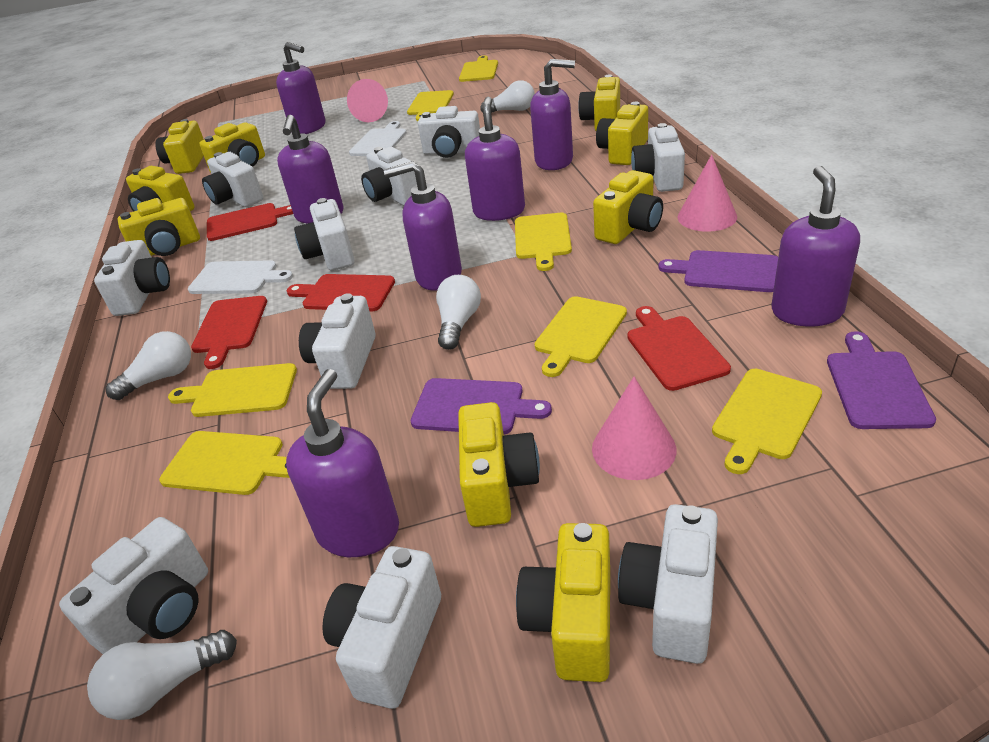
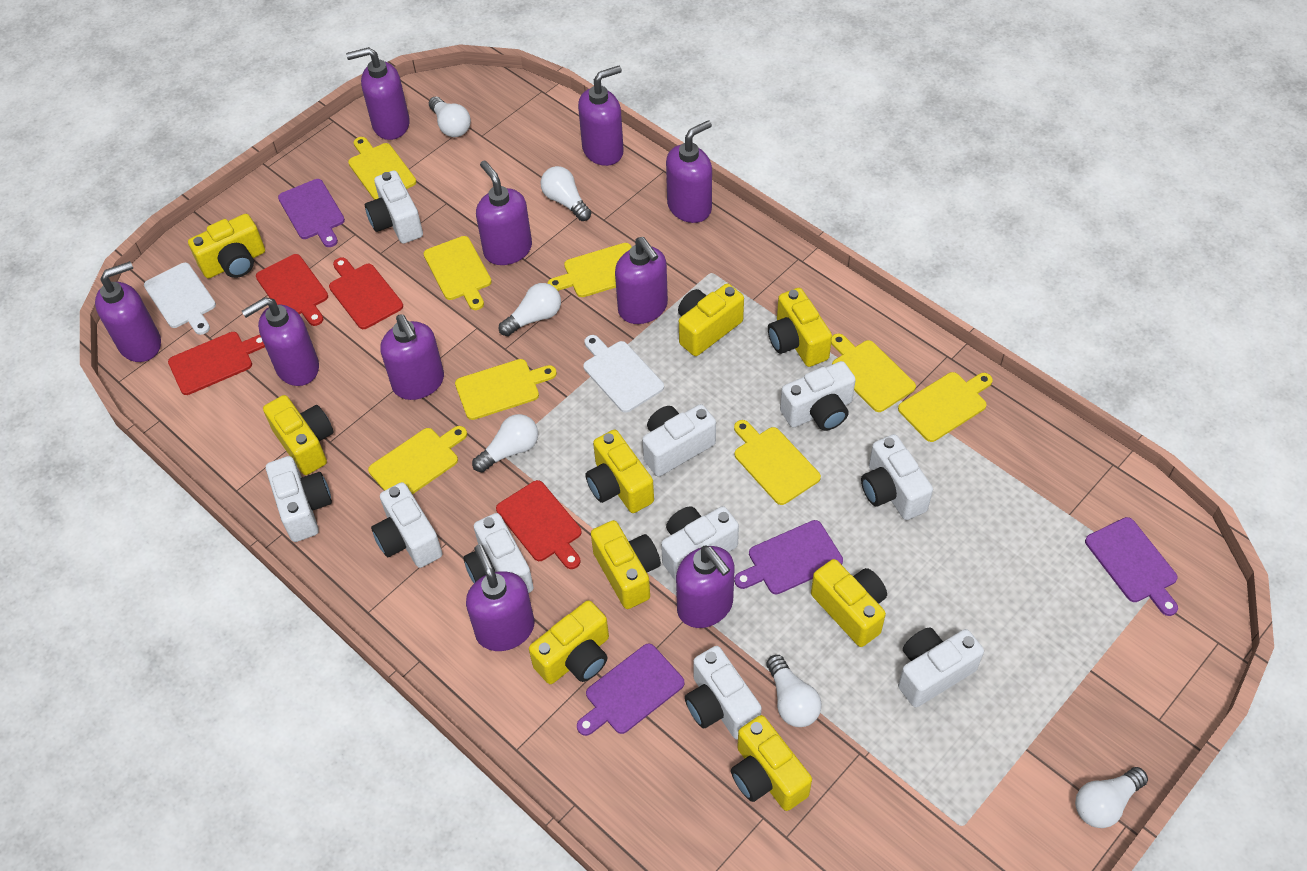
pink cone: [347,79,388,122] [592,377,676,480] [678,155,737,232] = 3 -> none = 0
purple cutting board: [411,378,552,435] [659,250,778,292] [827,331,936,429] = 3 -> [278,179,345,247] [577,644,685,736] [734,520,843,594] [1085,517,1178,616] = 4
purple soap dispenser: [276,42,326,134] [277,115,343,223] [286,369,399,557] [384,161,462,291] [465,97,525,221] [530,59,575,170] [771,166,860,326] = 7 -> [95,261,161,362] [242,297,319,386] [346,47,410,140] [380,314,444,400] [466,544,534,651] [476,161,532,265] [578,66,624,166] [615,237,668,324] [666,120,712,223] [676,545,734,628] = 10
white light bulb: [87,630,237,720] [106,331,191,400] [436,275,481,350] [480,80,535,113] = 4 -> [429,96,471,137] [472,414,538,472] [499,283,561,336] [541,166,591,221] [766,655,822,727] [1075,767,1148,828] = 6
yellow cutting board: [159,431,290,495] [168,363,297,417] [407,90,454,121] [459,56,498,82] [515,213,572,271] [534,296,627,377] [712,369,822,474] = 7 -> [348,137,416,200] [368,426,467,494] [423,236,492,310] [455,359,557,420] [548,243,632,297] [734,420,821,505] [831,334,916,412] [898,372,993,442] = 8

